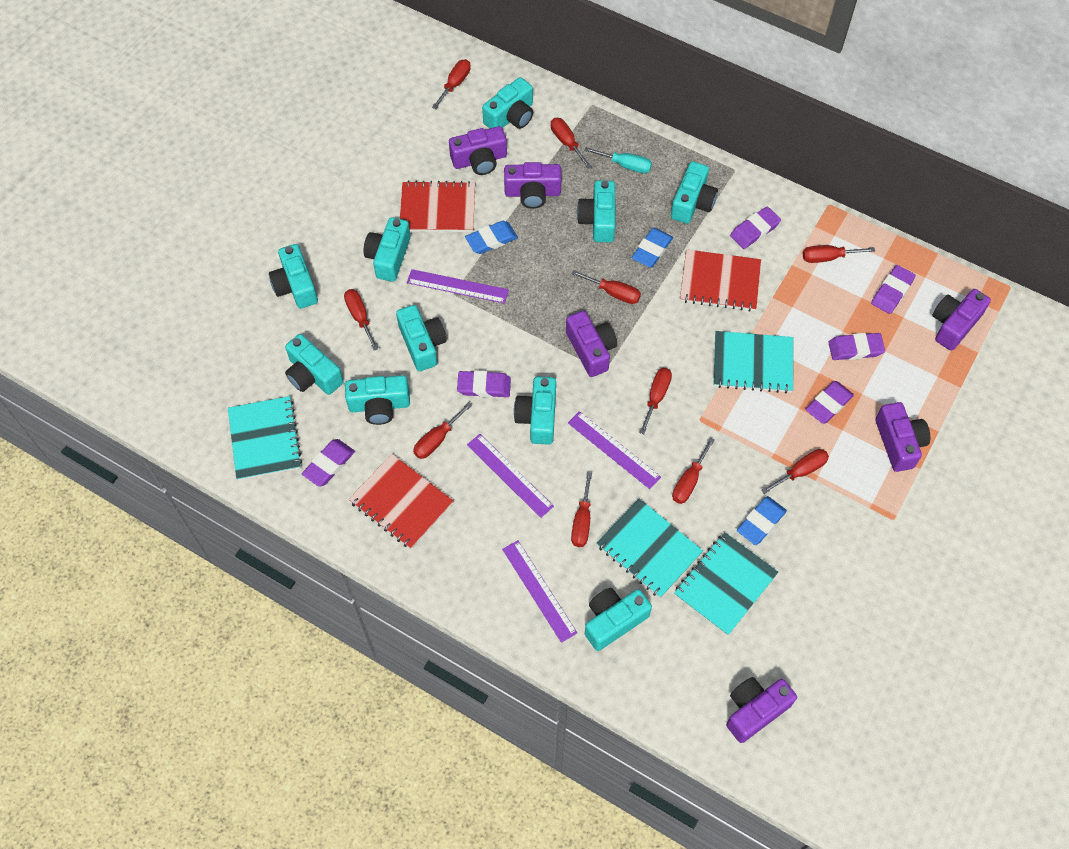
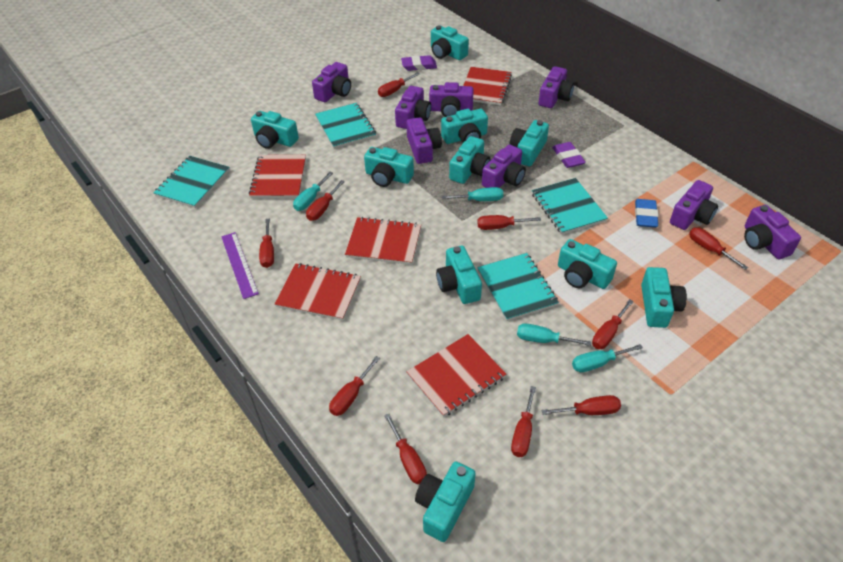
blue eraser: [465,221,518,254] [631,228,673,267] [737,496,787,545] = 3 -> [635,199,658,228] = 1
purple camera: [449,126,507,175] [504,162,561,209] [566,311,617,377] [726,677,797,743] [875,402,930,472] [932,289,991,351] = 6 -> [312,62,351,102] [395,86,431,129] [406,117,442,164] [429,82,474,117] [482,144,526,188] [539,66,574,108] [670,180,718,230] [744,205,801,259] = 8
purple eraser: [302,439,355,487] [457,370,511,398] [730,207,781,249] [805,381,854,424] [828,333,885,360] [871,265,916,314] = 6 -> [401,55,437,71] [552,142,586,168] = 2
purple ruler: [407,269,509,304] [467,434,554,518] [502,540,577,643] [568,411,661,489] = 4 -> [221,232,259,299] = 1
red notebook: [349,454,453,549] [400,181,475,232] [680,249,761,312] = 3 -> [249,155,306,198] [275,263,361,321] [345,217,421,265] [407,334,506,417] [463,67,512,105] = 5
turquoise screwdriver: [584,147,652,173] = 1 -> [293,172,333,211] [442,187,503,201] [517,324,591,346] [572,344,643,372] = 4

